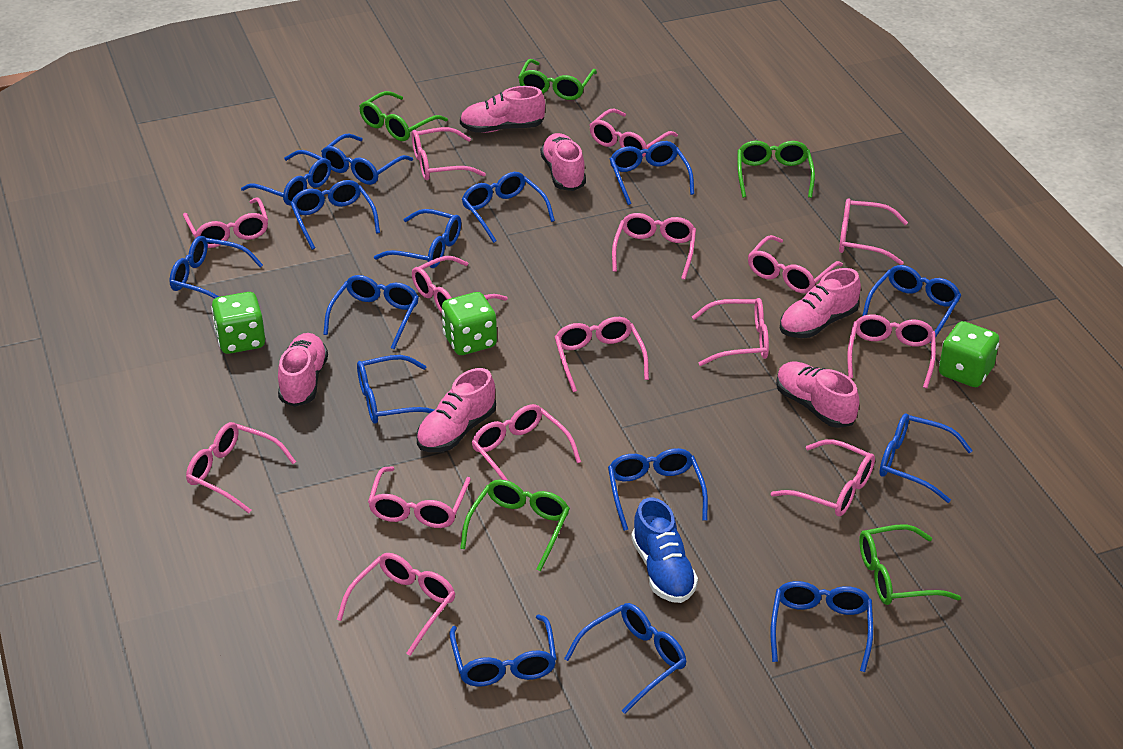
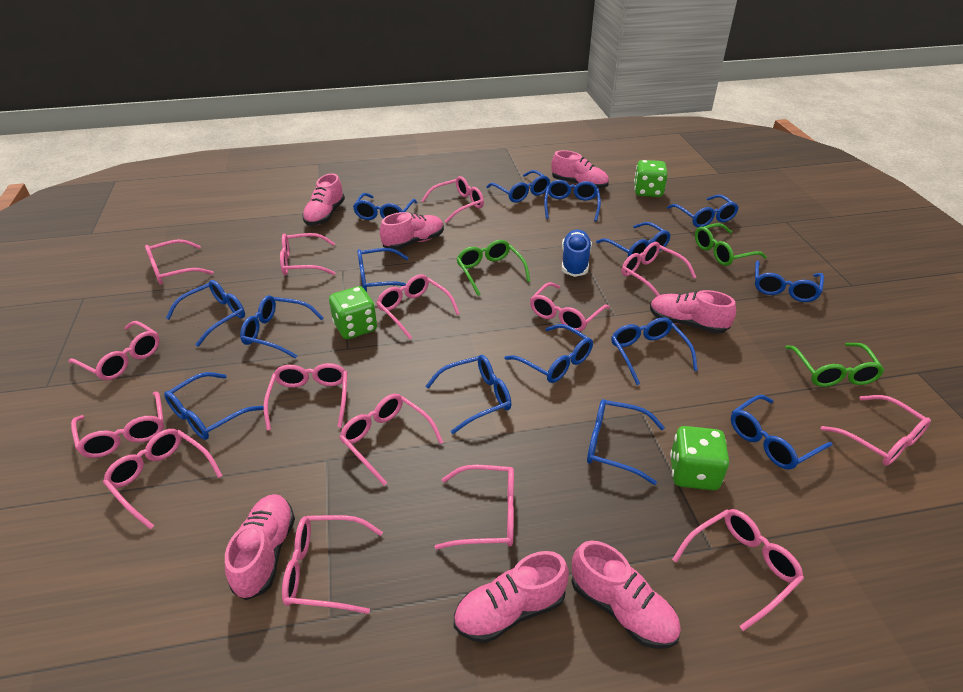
green glasses: [359,91,448,141] [460,479,570,572] [518,59,597,100] [738,141,815,198] [859,524,961,605] = 5 -> [456,240,530,296] [695,223,767,266] [785,343,885,387] = 3
pink shoe: [278,333,328,407] [416,368,496,452] [460,86,545,133] [540,133,586,191] [776,362,859,428] [780,268,861,338] = 6 -> [225,494,295,600] [302,174,345,225] [380,212,444,250] [454,551,569,643] [551,150,609,189] [572,540,681,649] [650,290,736,334] = 7

